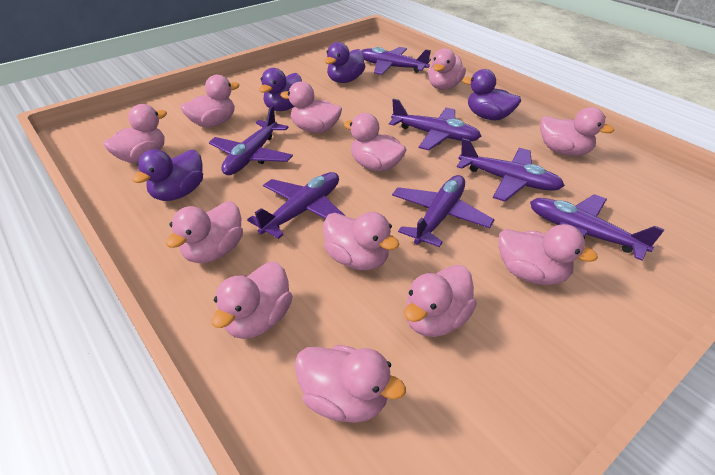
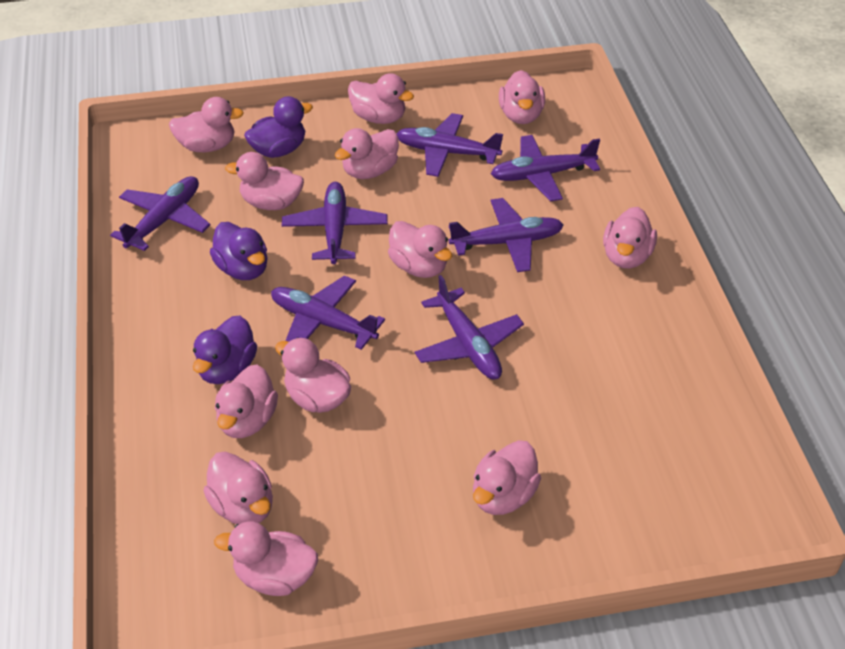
purple duck: [132,149,203,201] [259,68,302,111] [324,42,365,83] [462,69,521,120] = 4 -> [193,316,257,384] [210,222,268,280] [244,96,313,158] = 3

